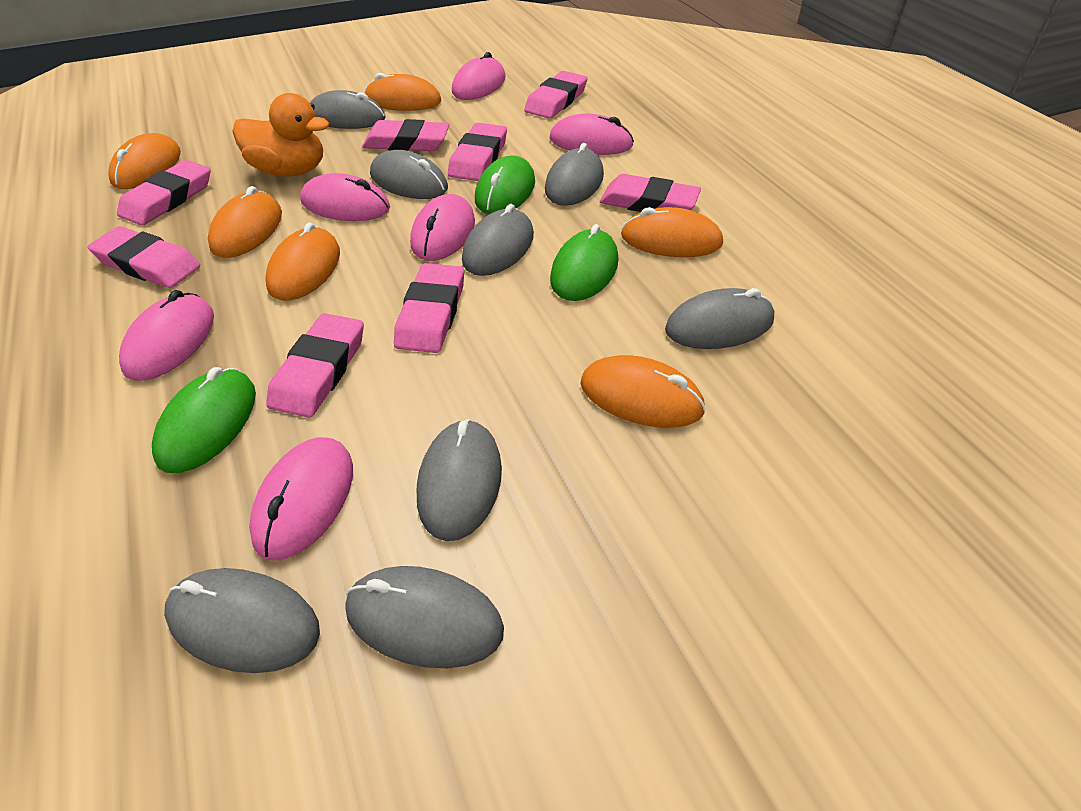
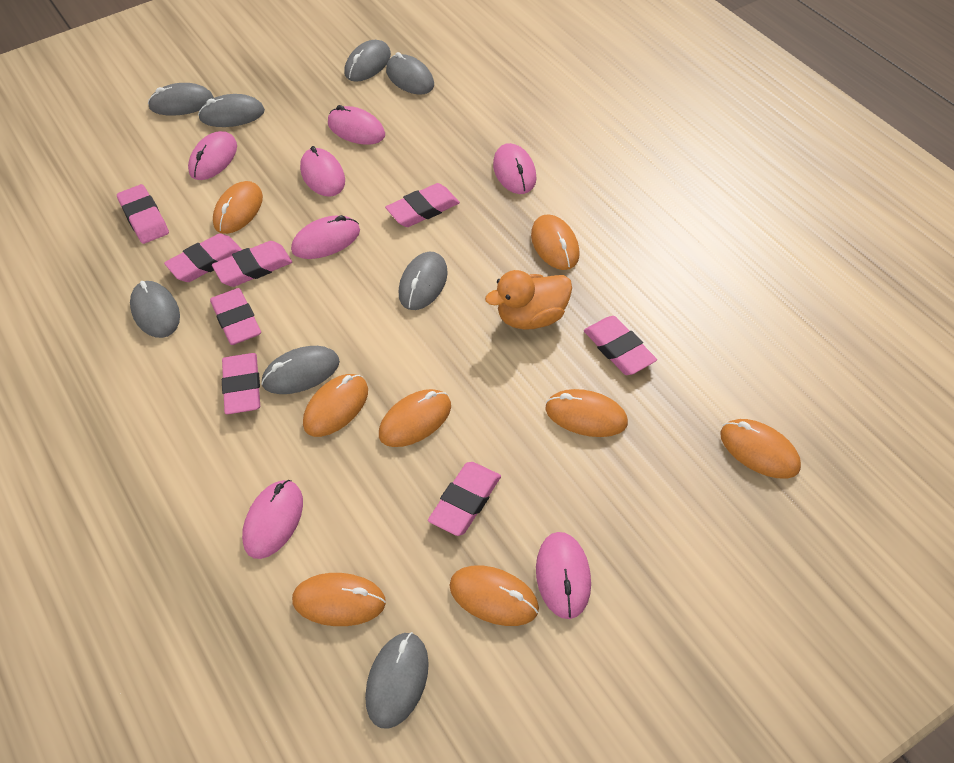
green mouse: [152,367,256,473] [475,156,535,214] [550,224,618,301] = 3 -> none = 0
orange mouse: [108,133,181,189] [208,186,282,258] [265,222,340,301] [365,73,441,111] [580,355,706,428] [621,207,723,257] = 6 -> [213,181,263,234] [292,573,386,626] [303,374,368,437] [379,389,451,447] [449,566,539,626] [531,214,580,270] [545,389,628,437] [720,419,801,479] = 8
pink mouse: [119,290,214,381] [249,437,353,560] [300,173,390,221] [410,194,475,261] [452,52,506,100] [550,114,634,155] = 6 -> [188,131,237,180] [242,480,303,559] [291,215,360,259] [300,146,345,197] [328,105,385,145] [493,143,537,194] [536,532,591,619] = 7

